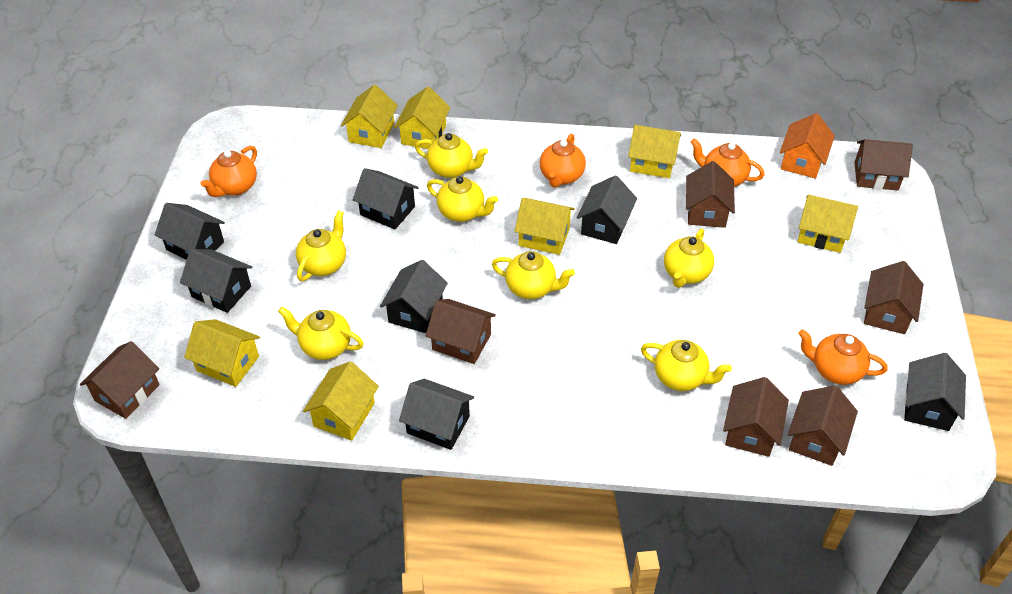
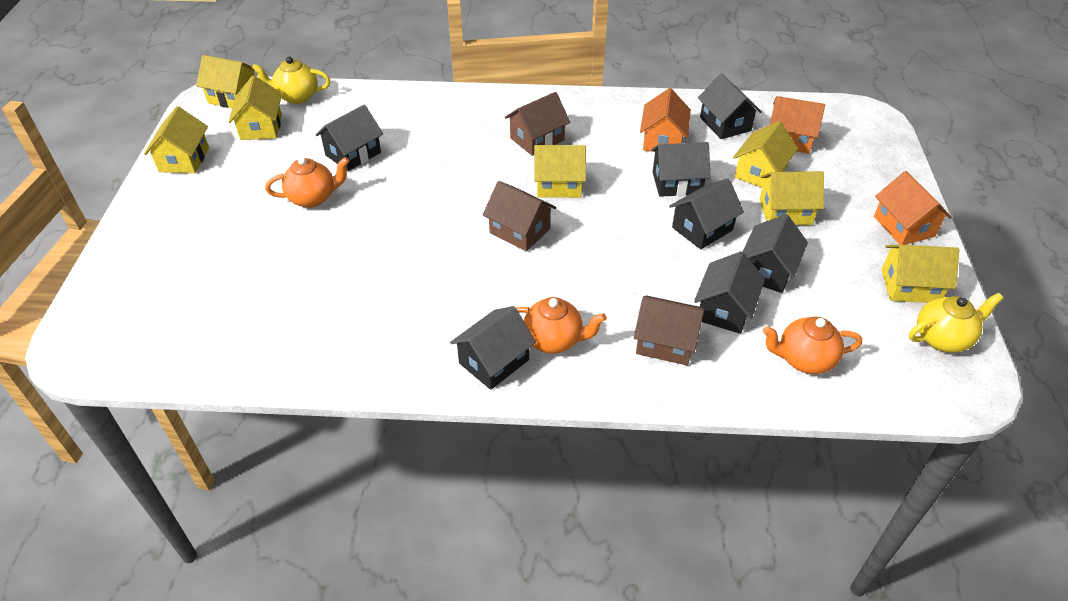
brown house: [80,341,160,419] [426,299,496,364] [686,161,735,228] [723,377,789,457] [788,385,858,466] [854,139,913,190] [864,261,923,334] = 7 -> [483,181,556,252] [505,92,570,156] [634,296,704,366] = 3
orange house: [780,113,835,179] = 1 -> [640,88,691,152] [770,96,825,154] [874,171,952,245] = 3
orange teapot: [200,146,257,197] [540,134,586,188] [691,138,765,187] [798,329,888,385] = 4 -> [265,157,350,208] [516,297,607,354] [763,316,862,374] = 3
yellow teapot: [278,307,364,360] [296,210,346,281] [415,133,488,178] [427,176,498,222] [492,251,575,299] [641,340,732,391] [664,229,714,288] = 7 -> [252,57,330,104] [909,293,1003,353] = 2

